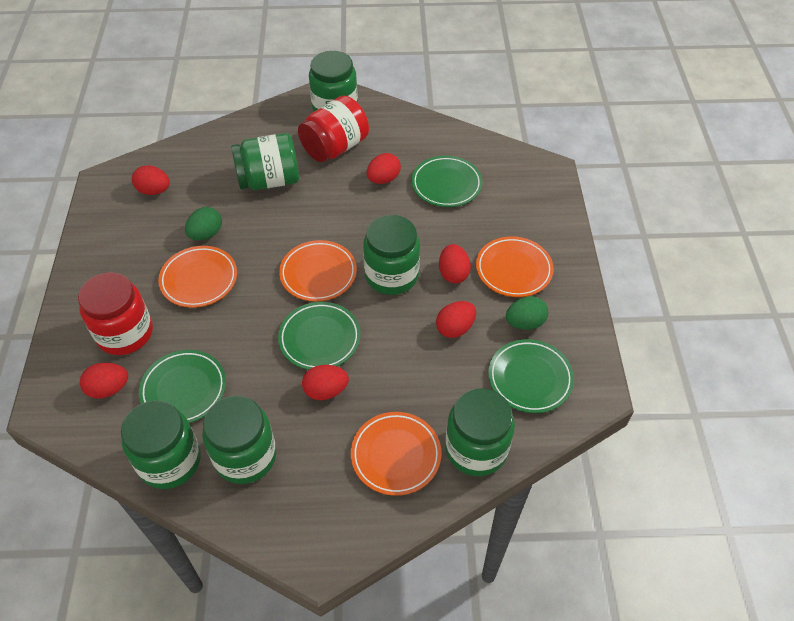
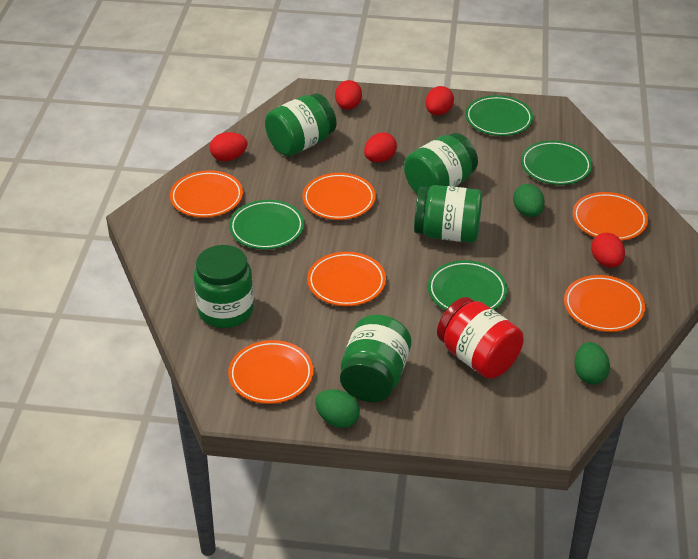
green egg: [185,207,222,240] [506,296,548,330] = 2 -> [315,389,360,428] [513,184,545,217] [574,342,610,385] = 3
green jar: [121,401,201,489] [202,396,276,484] [231,133,299,190] [309,51,358,111] [363,215,420,295] [445,388,515,476] = 6 -> [194,245,254,328] [265,94,336,156] [340,315,411,402] [404,133,478,194] [414,185,483,243] = 5
orange plate: [158,246,237,308] [279,240,357,302] [351,412,441,496] [476,236,554,297] = 4 -> [170,171,243,218] [228,340,313,404] [303,173,376,220] [307,252,386,306] [564,275,645,332] [573,192,648,241] = 6
red egg: [80,363,128,398] [132,165,170,195] [302,365,349,400] [367,153,401,184] [436,301,476,338] [439,244,471,283] = 6 -> [210,132,247,161] [335,80,362,110] [364,132,397,162] [426,86,454,115] [591,233,625,268] = 5
red jar: [78,272,153,355] [298,95,369,162] = 2 -> [437,297,524,379] = 1

